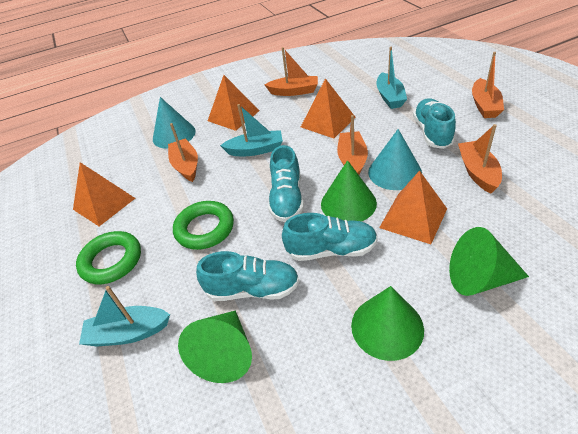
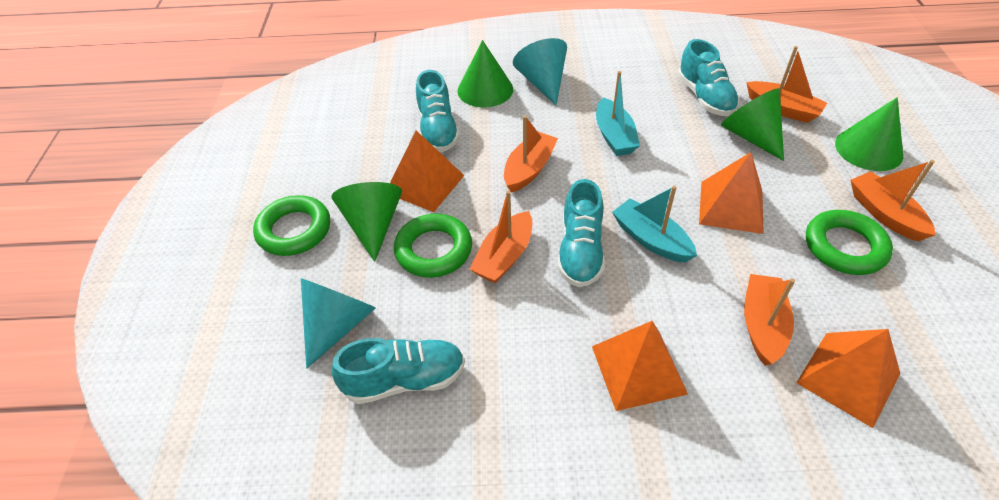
green ring: [76,231,141,284] [173,201,234,250] = 2 -> [253,195,330,256] [394,214,472,278] [806,210,893,275] = 3
turquoise boat: [79,286,170,346] [220,104,283,156] [377,47,407,109] = 3 -> [596,71,640,156] [612,186,697,263] = 2

